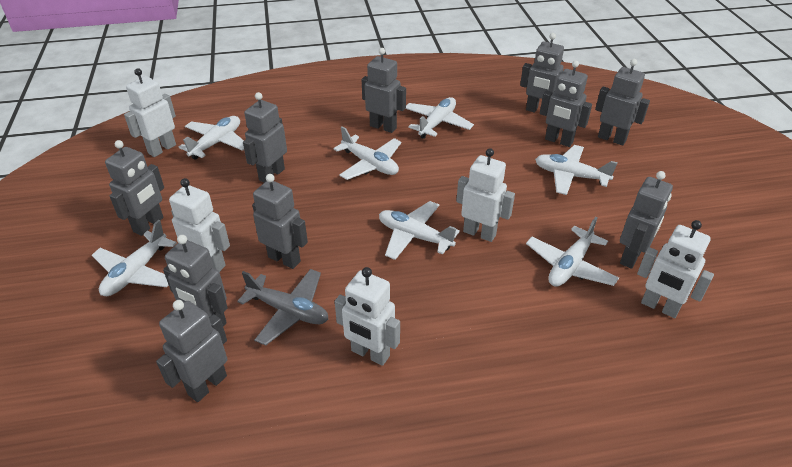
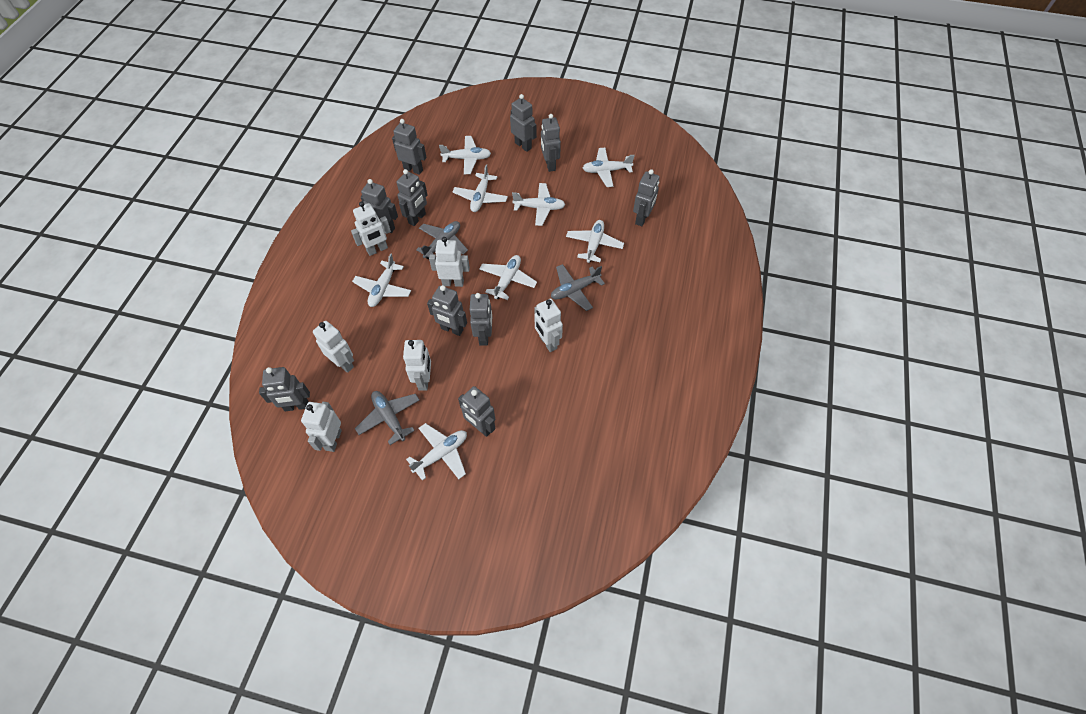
grey plane: [237,269,328,346] = 1 -> [355,391,419,445] [416,221,468,259] [551,264,605,311] = 3
white plane: [92,220,177,296] [179,116,244,160] [333,126,401,180] [379,201,460,260] [406,97,474,139] [526,217,619,287] [535,145,618,195] = 7 -> [352,253,411,307] [406,423,467,481] [439,136,491,174] [453,164,508,212] [479,255,537,300] [512,183,566,226] [566,220,624,263] [583,148,635,187] = 8
white robot: [124,68,176,157] [169,178,230,272] [335,267,400,366] [456,148,515,242] [637,220,714,318] = 5 -> [301,402,342,452] [313,321,354,373] [351,202,391,256] [403,340,431,391] [429,237,470,287] [534,298,563,352] = 6

